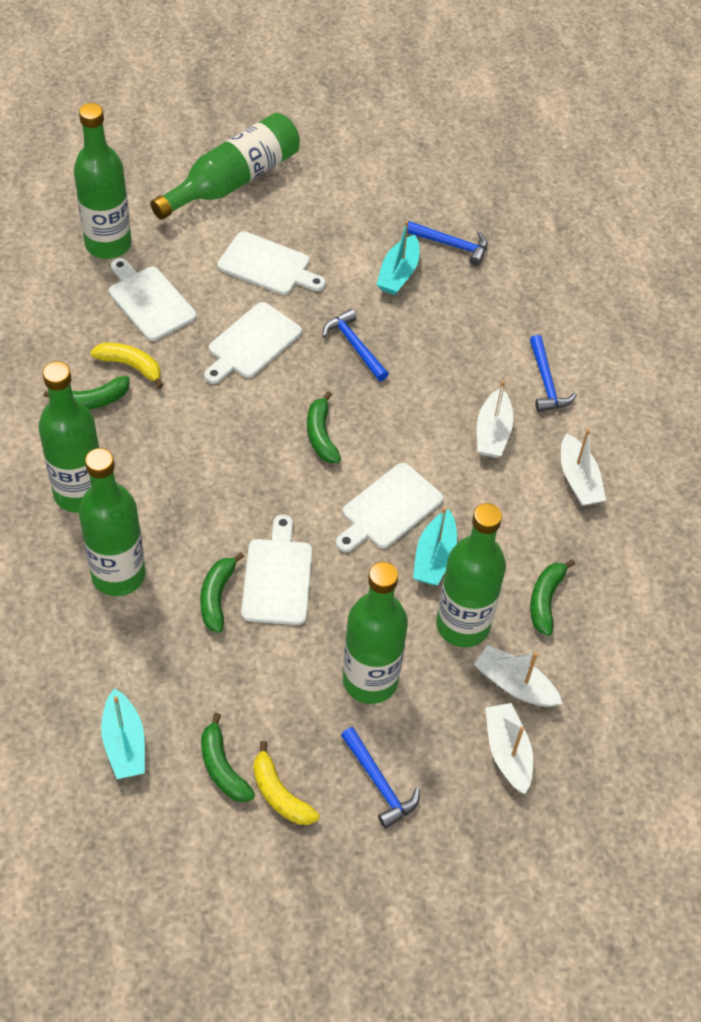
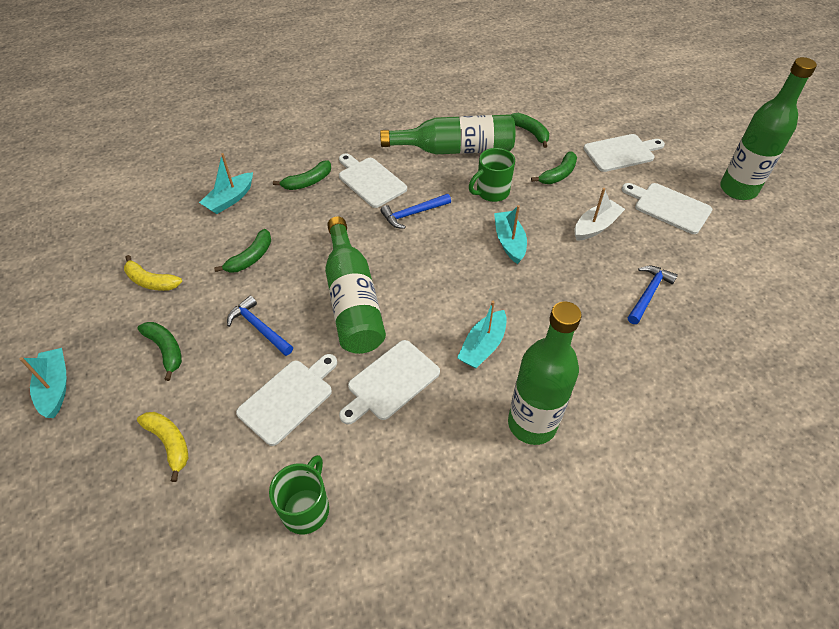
blue hammer: [322,309,389,381] [341,727,420,829] [407,221,488,266] [530,335,577,412] = 4 -> [227,296,293,356] [381,194,451,229] [628,266,678,324] = 3
green bottle: [38,361,100,513] [74,103,131,259] [79,448,146,596] [150,113,300,220] [343,562,408,704] [436,503,506,647] = 6 -> [325,217,386,354] [380,114,515,154] [508,301,582,445] [720,57,817,200] = 4
green mug: none = 0 -> [269,455,329,534] [469,148,515,202] = 2
turquoise boat: [101,688,145,779] [376,221,420,295] [413,507,457,585] = 3 -> [20,348,66,418] [199,153,253,214] [457,301,507,369] [494,205,527,264] = 4
white boat: [474,645,563,707] [477,381,514,458] [485,703,533,794] [561,429,606,506] = 4 -> [574,188,625,241] = 1

